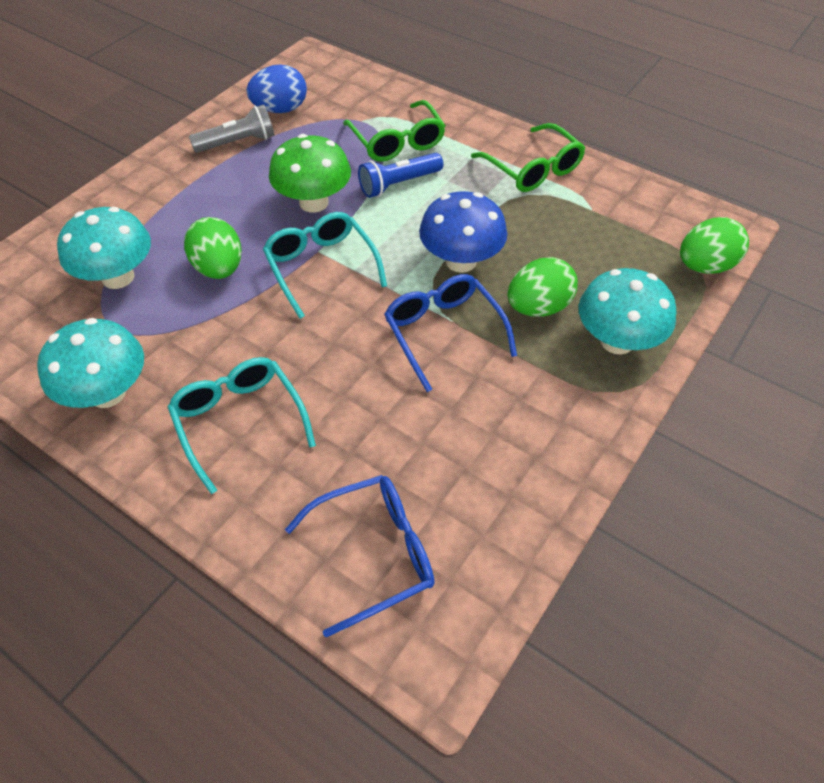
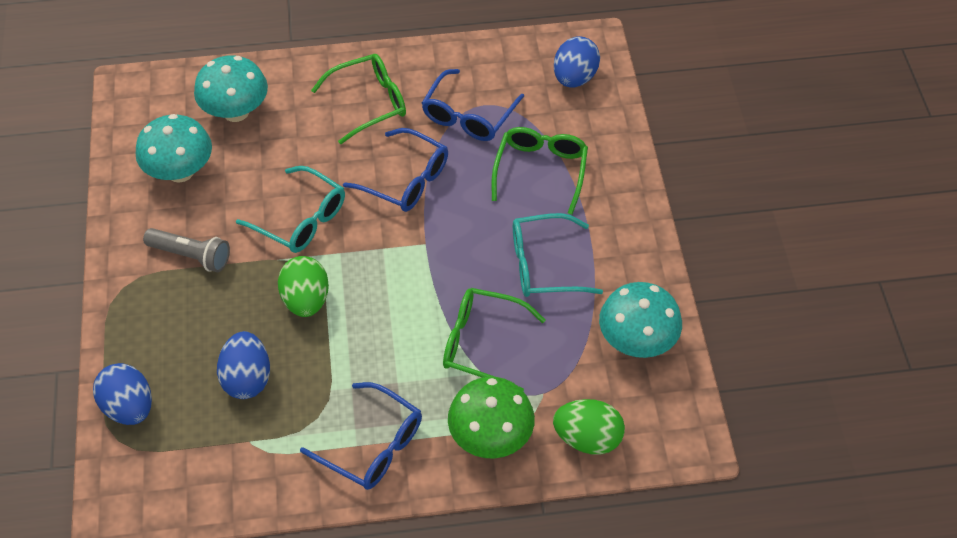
blue egg: [246,64,307,113] = 1 -> [93,363,152,425] [217,331,270,399] [554,36,600,88] = 3
blue flashlight: [358,153,443,198] = 1 -> none = 0
blue glasses: [285,475,435,637] [384,274,517,392] = 2 -> [300,382,422,490] [343,128,448,212] [422,69,524,141] = 3
blue mushroom: [419,191,507,273] = 1 -> none = 0
green egg: [184,217,242,279] [508,257,578,317] [680,217,749,274] = 3 -> [278,256,329,317] [553,399,625,455] = 2
green glasses: [343,100,446,162] [471,123,585,192] = 2 -> [311,54,406,144] [443,288,545,391] [491,127,588,215] = 3

